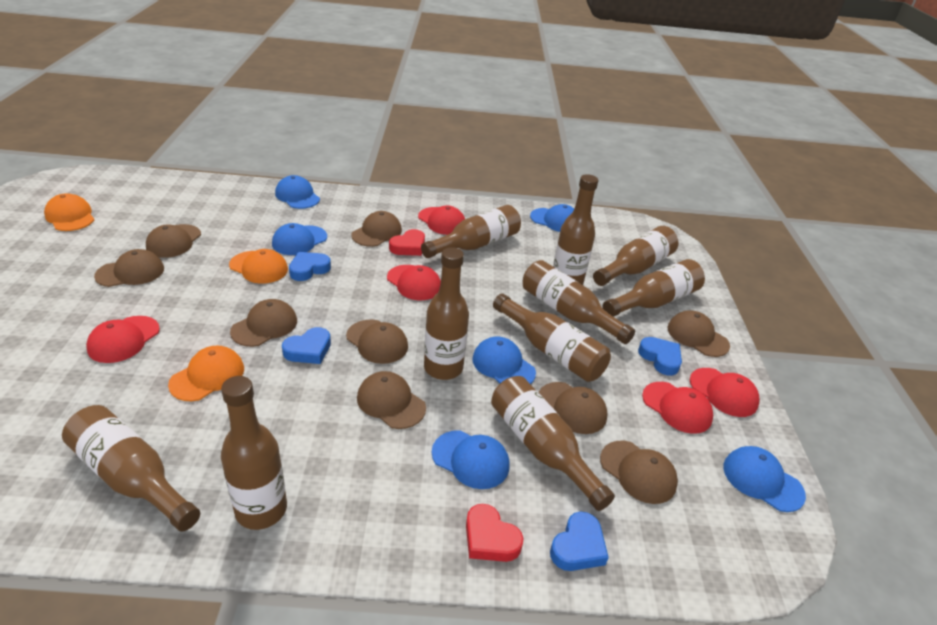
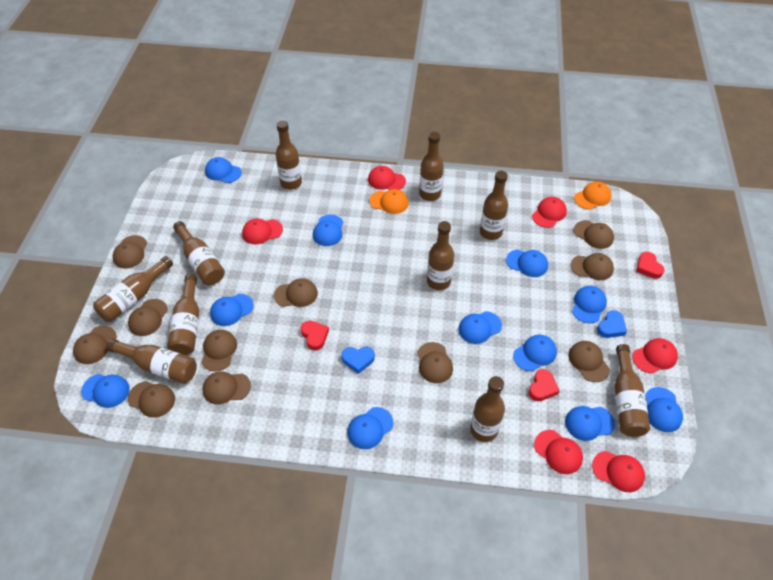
blue cap: [272,223,327,255] [275,175,320,209] [432,430,510,489] [472,337,536,384] [530,204,574,232] [723,446,806,512] = 6 -> [81,374,130,408] [205,157,242,183] [210,294,254,326] [313,215,343,246] [347,407,393,449] [458,311,502,344] [506,249,548,277] [513,335,557,371] [565,406,615,441] [572,286,607,323] [645,387,683,432] = 11
blue heart: [282,327,331,364] [289,252,331,281] [550,512,609,571] [638,337,682,376] = 4 -> [341,347,375,374] [597,310,627,338] = 2
brown cap: [94,249,164,287] [146,224,201,258] [230,299,297,347] [346,320,408,364] [351,211,402,247] [357,371,426,429] [539,382,608,434] [600,441,678,504] [668,310,730,357] = 9 -> [73,326,116,364] [113,235,147,268] [128,299,168,336] [128,381,175,417] [201,330,237,371] [202,371,251,404] [274,278,318,307] [417,342,453,383] [568,341,610,382] [570,253,614,280] [574,220,614,249] = 11
orange cap: [44,193,94,231] [168,346,244,401] [229,249,288,284] = 3 -> [370,189,409,214] [574,182,612,210] = 2
red cap: [86,316,160,363] [387,265,441,300] [418,205,465,235] [642,382,713,434] [690,368,760,417] = 5 -> [242,219,283,244] [368,166,406,190] [532,197,567,228] [534,430,583,474] [592,451,645,492] [633,338,678,374] = 6
red heart: [389,229,425,256] [466,504,524,562] = 2 -> [301,321,329,350] [529,369,560,401] [636,252,665,279] = 3

